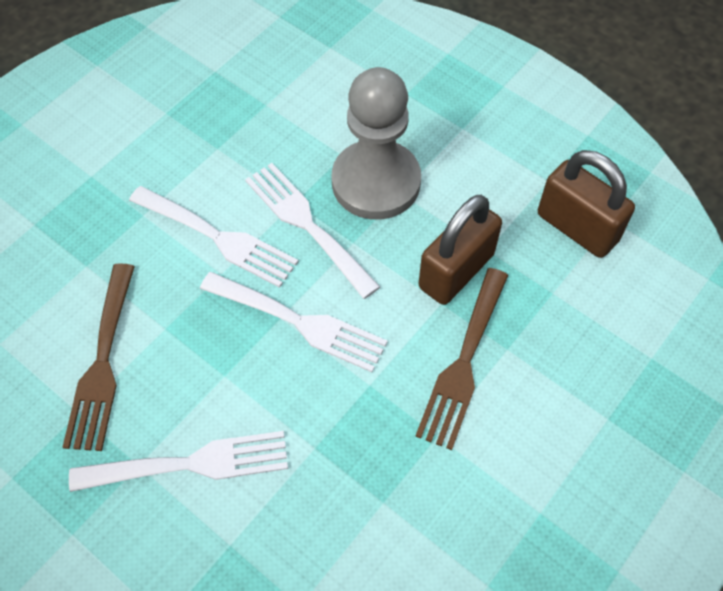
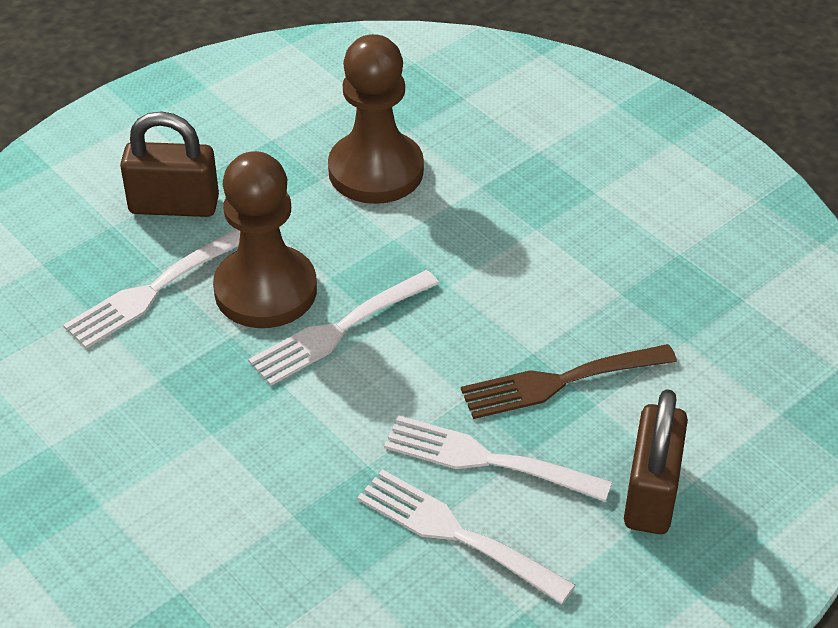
brown fork: [63,263,135,451] [415,268,508,450] = 2 -> [461,344,677,419] = 1
brown pawn: none = 0 -> [213,151,317,328] [328,34,424,204] = 2
grey pawn: [332,67,421,220] = 1 -> none = 0

